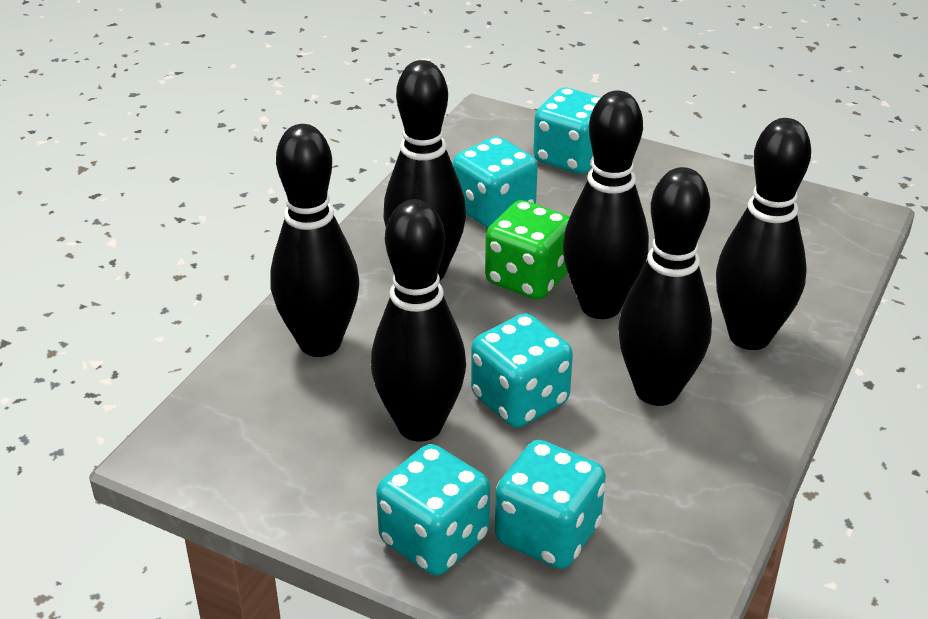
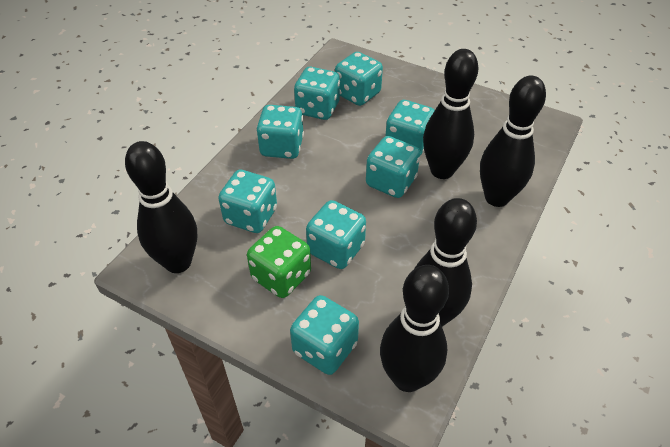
black bowling pin: [270,124,359,357] [371,199,466,442] [383,60,466,280] [563,91,649,319] [618,167,712,406] [716,118,811,350] = 6 -> [125,141,197,273] [380,265,449,392] [414,198,477,327] [423,49,478,179] [480,75,546,207] = 5
turquoise dice: [376,444,490,576] [453,136,538,228] [471,313,573,428] [495,440,606,569] [533,88,601,174] = 5 -> [218,170,277,233] [256,105,304,159] [290,295,359,375] [294,67,340,120] [306,200,366,269] [335,52,383,106] [366,136,420,198] [386,100,435,155] = 8

